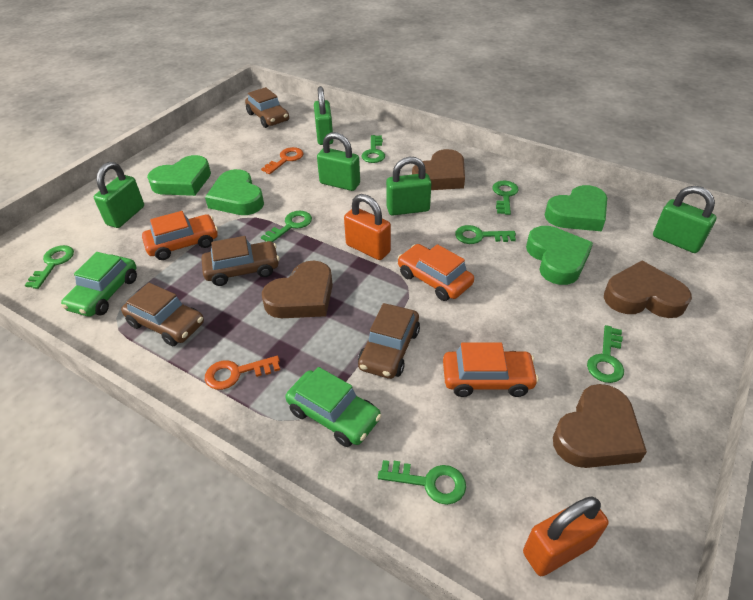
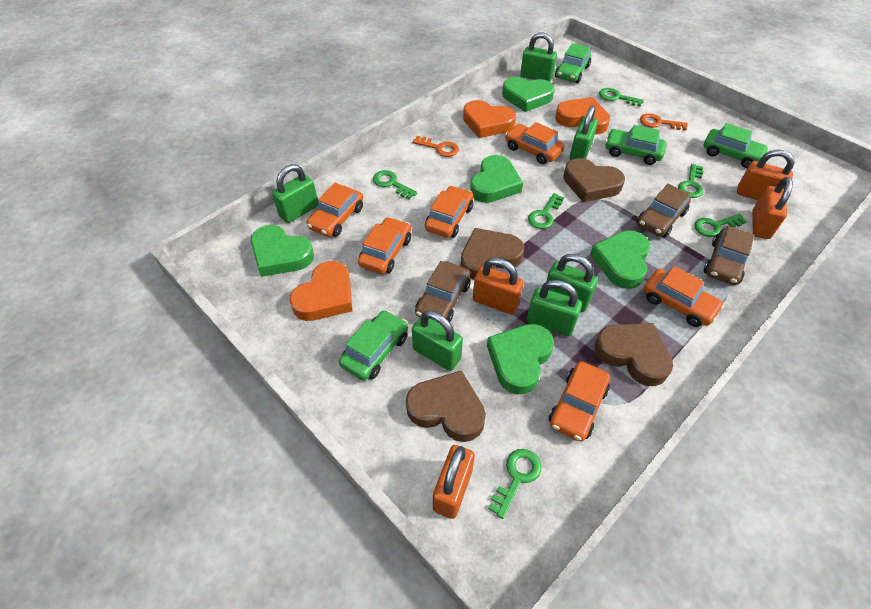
brown car: [121,283,204,346] [202,236,279,286] [245,87,289,128] [358,303,420,379] = 4 -> [415,261,470,322] [637,184,691,237] [704,226,755,285] = 3
green car: [61,252,137,317] [285,367,381,447] = 2 -> [339,310,408,381] [555,43,591,83] [605,125,666,165] [704,123,769,168] = 4
green heart: [147,155,211,196] [205,169,264,215] [526,226,593,285] [545,185,607,231] = 4 -> [251,225,314,277] [470,155,523,203] [487,324,554,395] [502,77,555,112] [590,230,651,289] = 5
green key: [25,245,74,289] [261,211,312,242] [362,135,385,163] [378,460,466,505] [455,225,516,244] [493,181,519,215] [587,325,624,383] = 7 -> [373,170,417,199] [488,449,541,519] [528,193,564,229] [599,88,644,107] [678,164,703,198] [694,214,747,237] = 6
green padlock: [94,162,144,228] [314,86,333,145] [317,132,360,191] [386,157,432,215] [653,186,716,253] = 5 -> [272,164,318,223] [412,310,463,371] [520,33,557,82] [527,280,582,336] [546,254,598,312] [569,106,598,160] = 6
orange car: [142,211,218,260] [398,244,474,301] [443,342,539,397] = 3 -> [307,183,363,237] [358,217,411,274] [425,186,473,238] [505,122,565,164] [549,361,610,441] [644,266,724,327] = 6
orange heart: none = 0 -> [289,261,352,321] [463,100,516,138] [555,97,610,135] = 3
orange padlock: [344,194,391,260] [523,496,609,576] = 2 -> [433,445,475,519] [473,258,524,315] [737,150,795,200] [752,177,793,239] = 4

